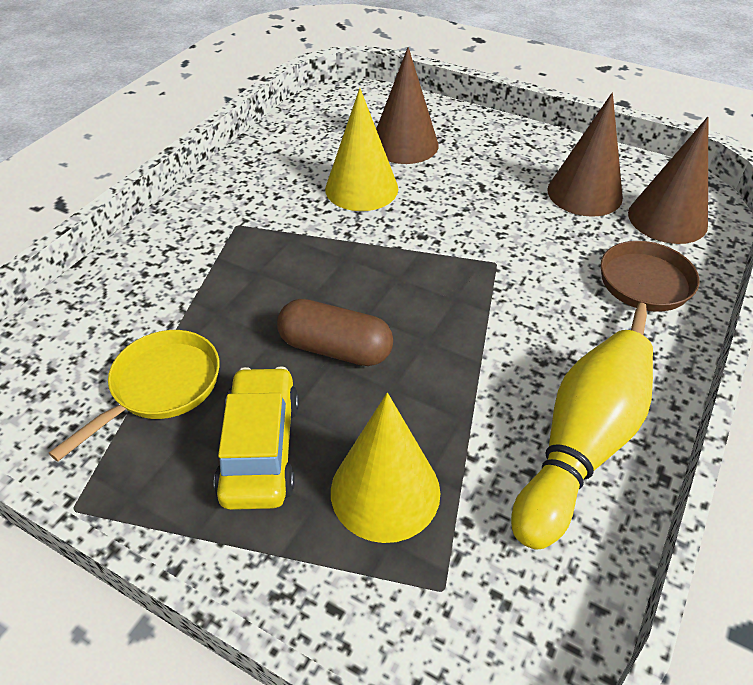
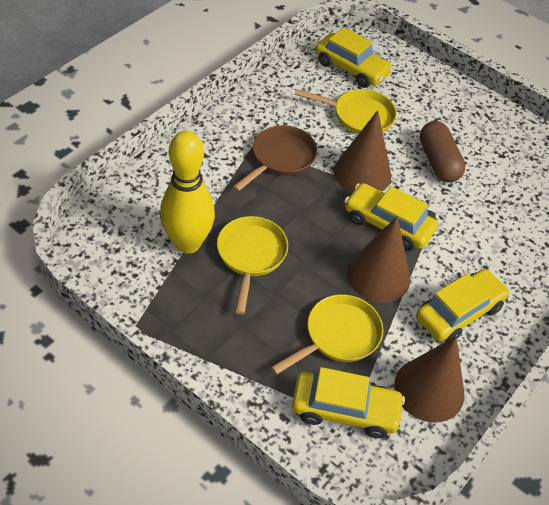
yellow car: [214,366,299,510] = 1 -> [292,367,405,438] [315,27,393,88] [344,183,438,251] [416,269,510,342] = 4
yellow cone: [325,88,398,211] [331,393,440,543] = 2 -> none = 0
yellow pan: [49,330,220,461] = 1 -> [217,216,288,314] [271,295,383,375] [295,89,397,134] = 3

